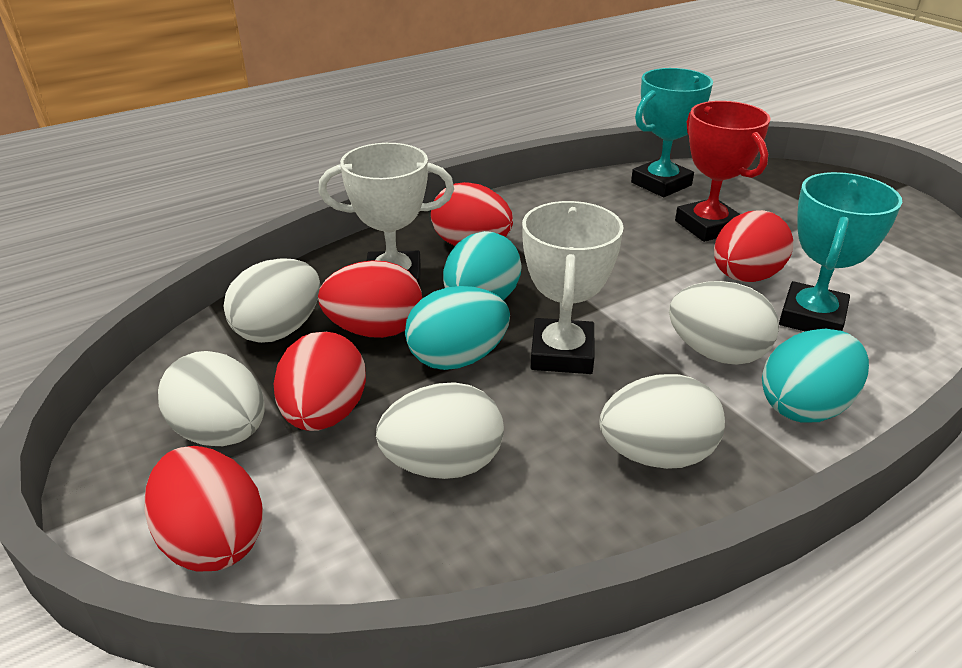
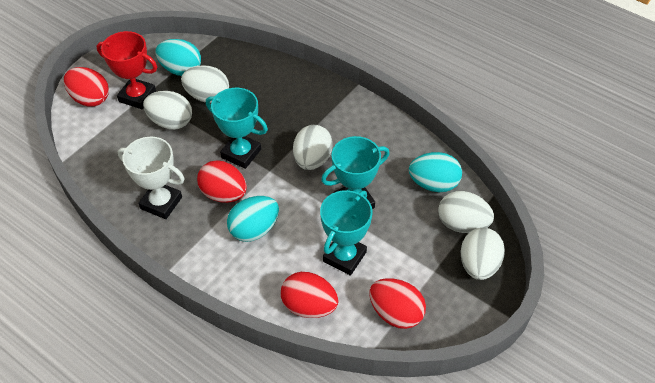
red egg: [144,446,263,572] [273,332,366,431] [318,260,422,338] [431,182,513,246] [714,210,793,282] = 5 -> [64,67,109,107] [197,160,247,203] [281,272,338,318] [369,278,426,329] = 4
turquoise trophy: [631,68,713,197] [779,172,902,331] = 2 -> [206,88,268,169] [320,190,373,276] [321,136,390,209] = 3
white trophy: [318,143,454,286] [522,201,624,374] = 2 -> [118,137,185,219] = 1

